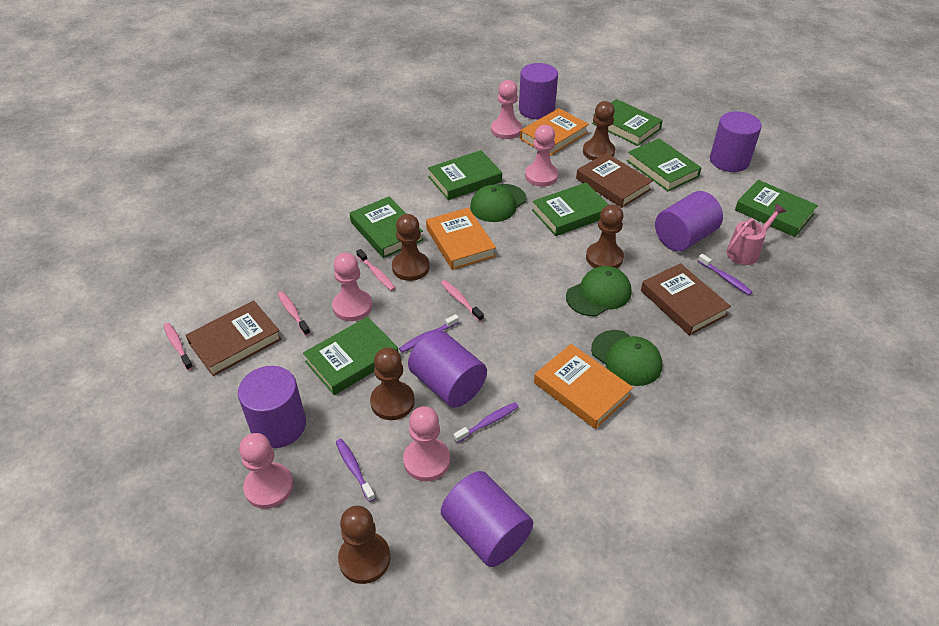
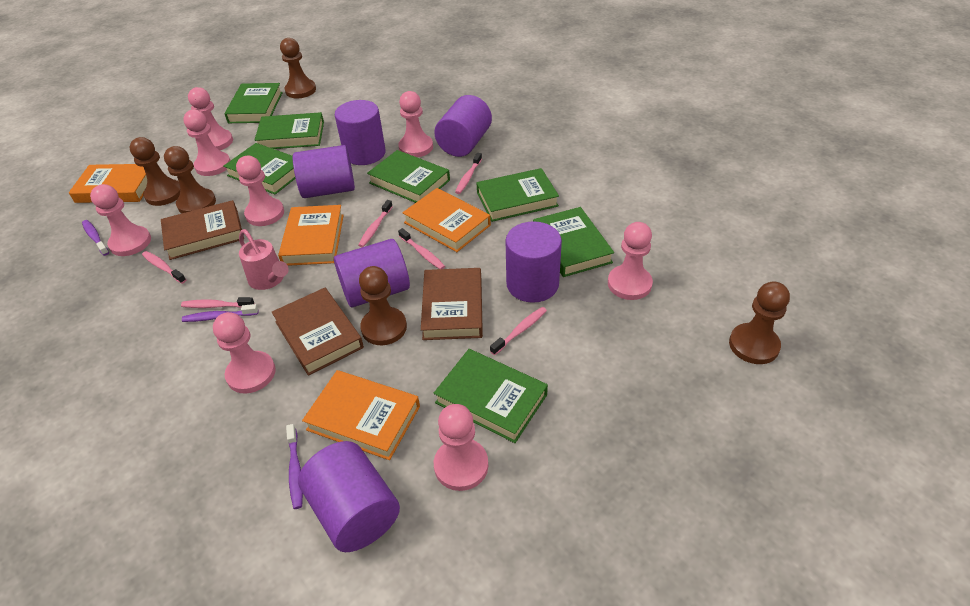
green cap: [470,184,526,222] [566,266,632,316] [591,330,662,386] = 3 -> none = 0
orange book: [426,208,496,270] [520,108,589,156] [534,344,633,429] = 3 -> [69,164,147,203] [278,205,344,266] [302,370,420,460] [402,188,491,252] = 4
pink pawn: [239,433,293,509] [332,253,372,321] [403,406,450,481] [491,80,522,139] [525,125,558,187] = 5 -> [90,184,151,256] [183,110,231,176] [188,87,233,150] [213,312,276,394] [236,156,284,226] [398,91,433,157] [434,404,488,491] [608,222,653,300] = 8
pink toothbrush: [164,323,193,370] [278,291,310,336] [356,249,396,291] [441,280,484,322] = 4 -> [142,251,186,284] [181,297,255,308] [358,200,393,247] [398,228,445,269] [455,153,482,194] [490,307,547,355] = 6
purple toothbrush: [336,439,376,502] [399,314,459,353] [453,402,518,443] [698,254,752,295] = 4 -> [82,220,109,256] [182,304,258,322] [286,424,303,509] = 3

